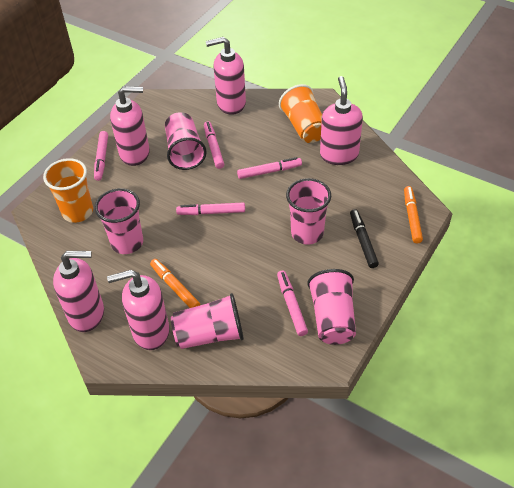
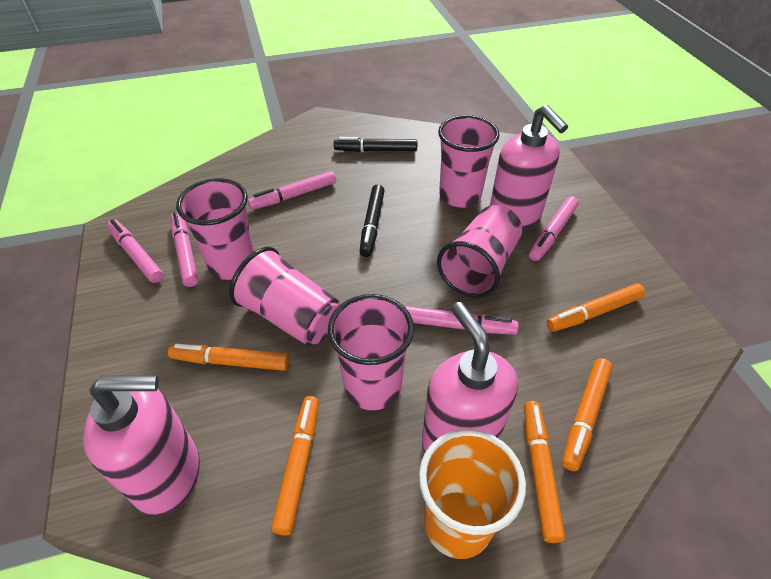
black marker: [350,209,379,268] = 1 -> [334,137,417,152] [359,185,385,257] = 2
orange cup: [43,158,93,223] [279,84,322,143] = 2 -> [419,429,526,559] = 1
orange marker: [150,259,200,308] [404,186,423,243] = 2 -> [168,344,289,371] [271,396,319,536] [524,401,565,543] [546,284,645,332] [562,358,613,471] = 5
pink soap dispenser: [53,251,104,332] [107,270,170,350] [110,86,150,166] [206,37,246,115] [320,76,363,165] = 5 -> [83,375,200,516] [422,302,518,452] [490,105,568,230] = 3

